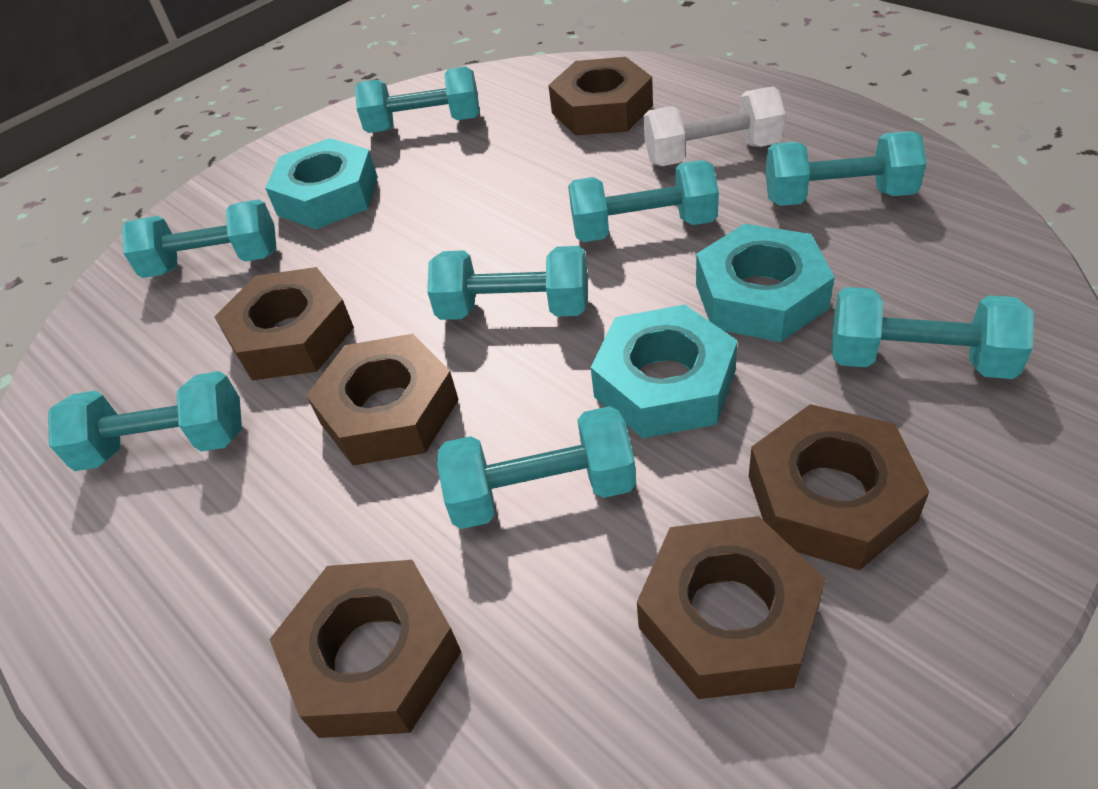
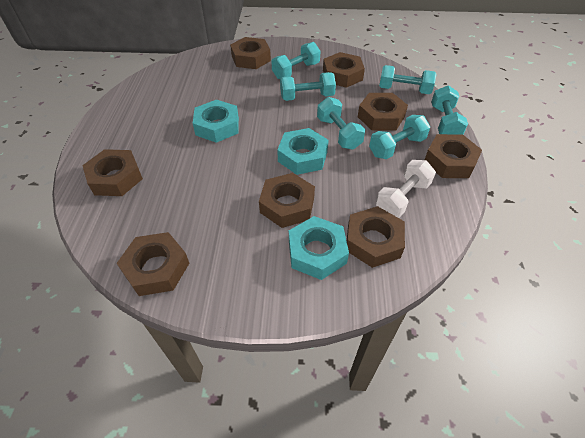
brown nut: [215,267,354,380] [269,560,461,738] [306,334,459,465] [548,57,653,135] [637,516,826,699] [749,404,929,570] = 6 -> [82,149,143,196] [117,232,189,296] [230,37,271,69] [259,173,315,228] [323,52,365,88] [347,206,405,268] [358,93,408,131] [425,134,482,178] = 8
turquoise dumbbell: [48,371,242,471] [122,199,277,278] [355,67,480,133] [427,246,588,320] [437,406,636,529] [568,160,719,242] [766,131,926,206] [831,287,1034,379] = 8 -> [271,42,321,79] [280,72,336,101] [317,97,365,150] [369,115,430,159] [379,65,437,94] [431,85,468,135] = 6

